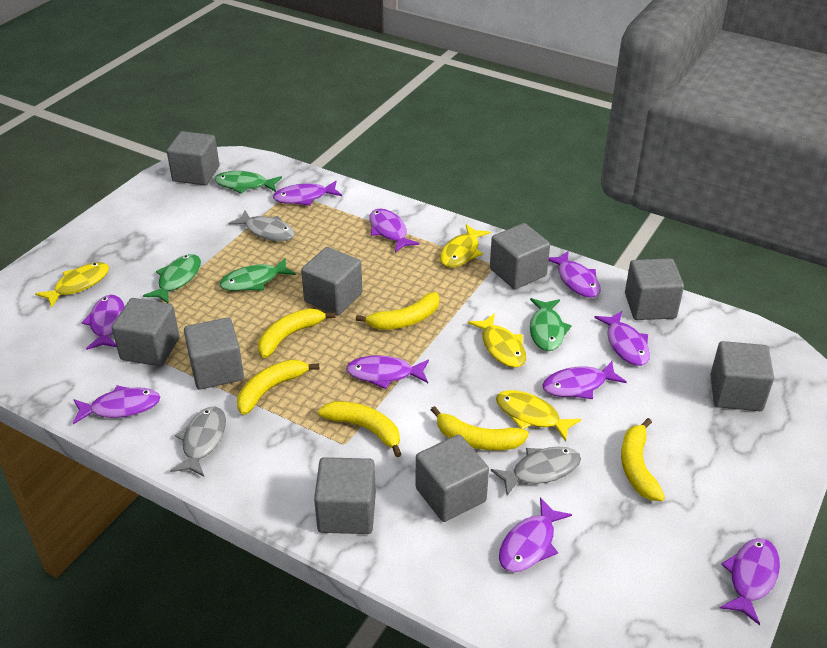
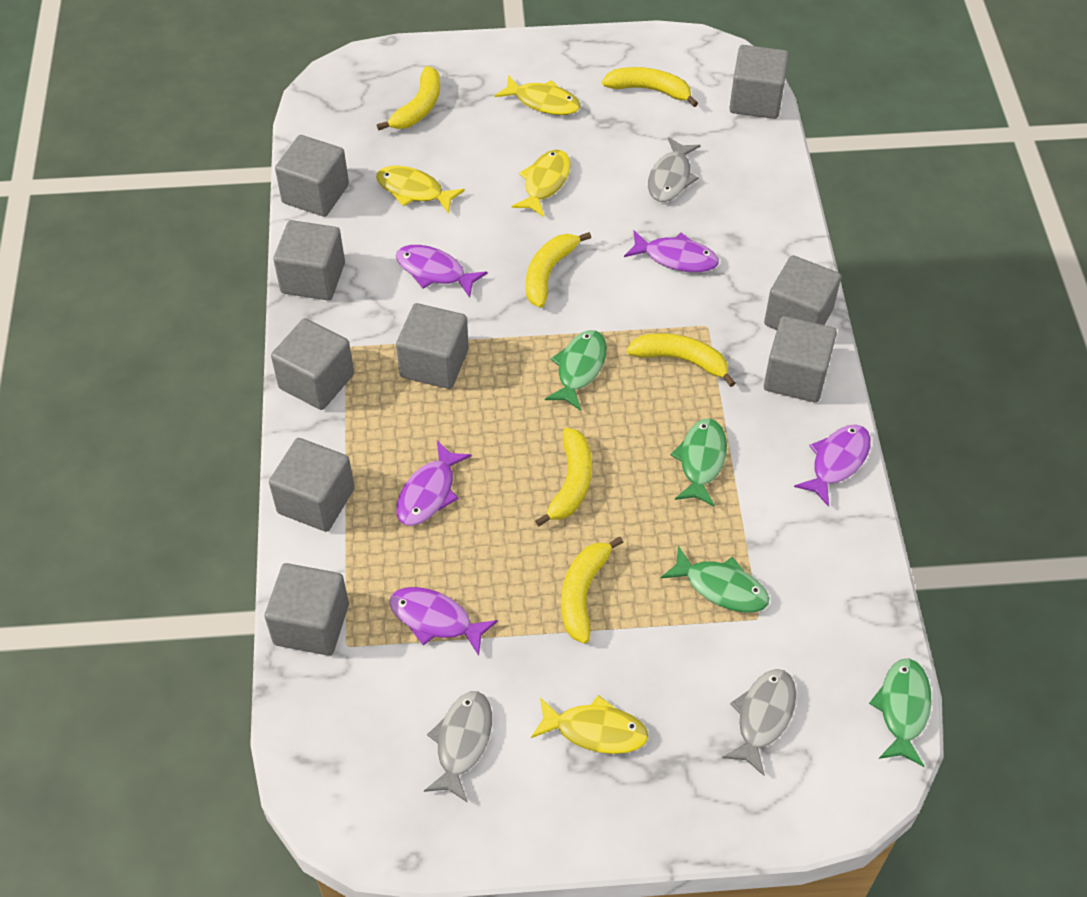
purple fish: [73,385,160,424] [81,295,125,350] [273,181,342,206] [346,355,429,389] [369,208,420,252] [499,497,572,572] [543,361,627,399] [548,251,601,298] [594,311,650,366] [720,538,780,625] = 10 -> [389,587,498,656] [396,245,487,298] [396,441,472,526] [624,231,719,273] [794,424,871,507] = 5

